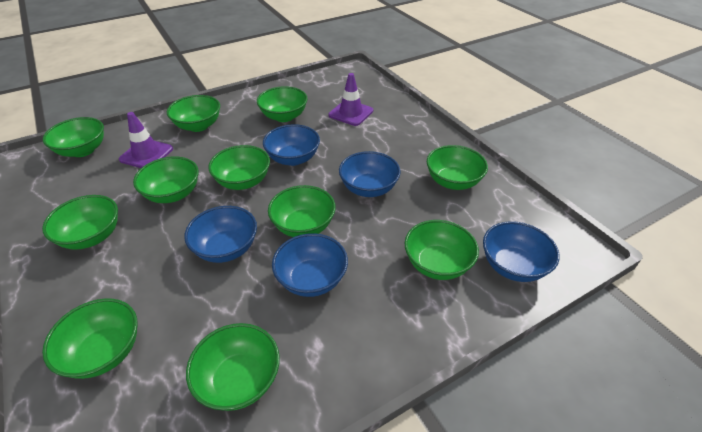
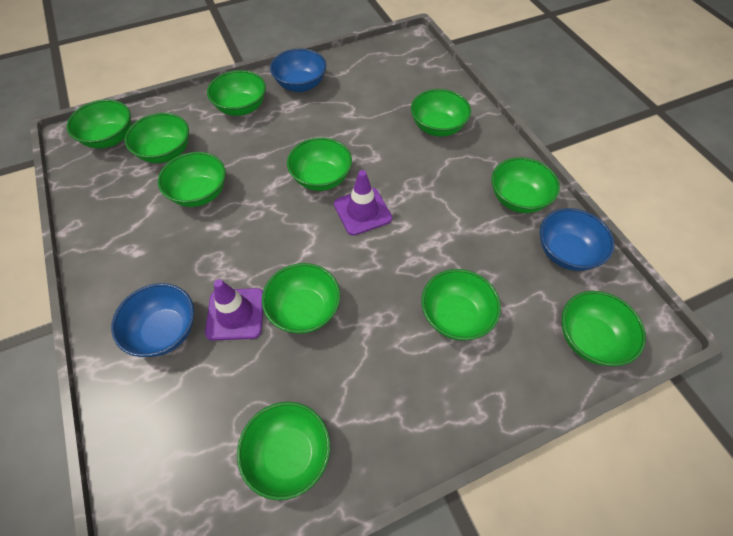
blue bowl: [184,206,257,263] [263,124,320,166] [272,233,348,297] [339,151,401,197] [483,221,559,282] = 5 -> [111,283,194,357] [270,49,326,92] [540,208,615,271] = 3

